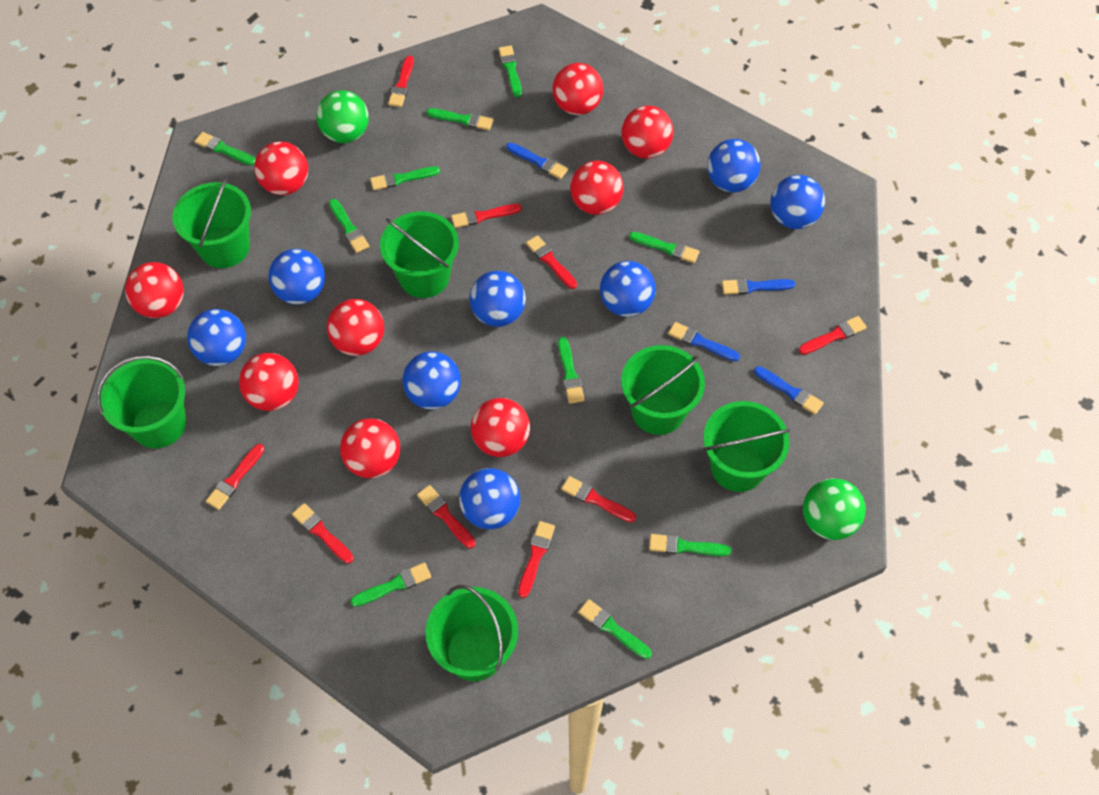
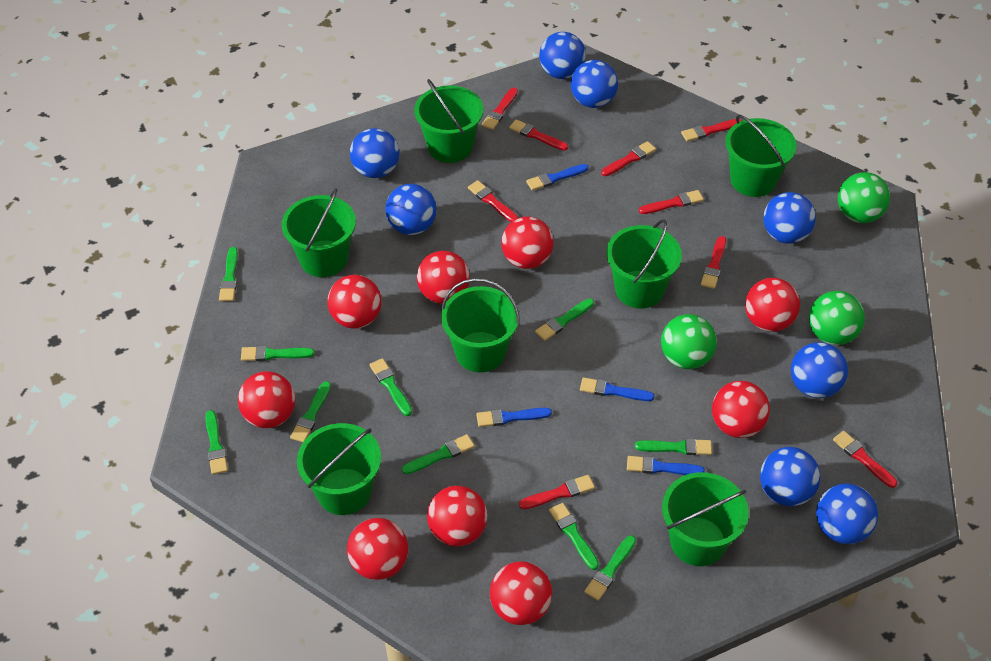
green ball: [316,90,369,143] [803,478,866,540] = 2 -> [661,314,717,369] [809,291,865,345] [838,172,890,223] = 3
green bucket: [97,355,186,448] [173,176,251,268] [380,211,459,298] [425,585,518,681] [621,345,705,435] [703,401,790,492] = 6 -> [282,188,356,277] [297,423,381,515] [414,79,483,163] [441,278,520,372] [606,219,682,309] [662,472,749,566] [725,114,796,197] = 7

